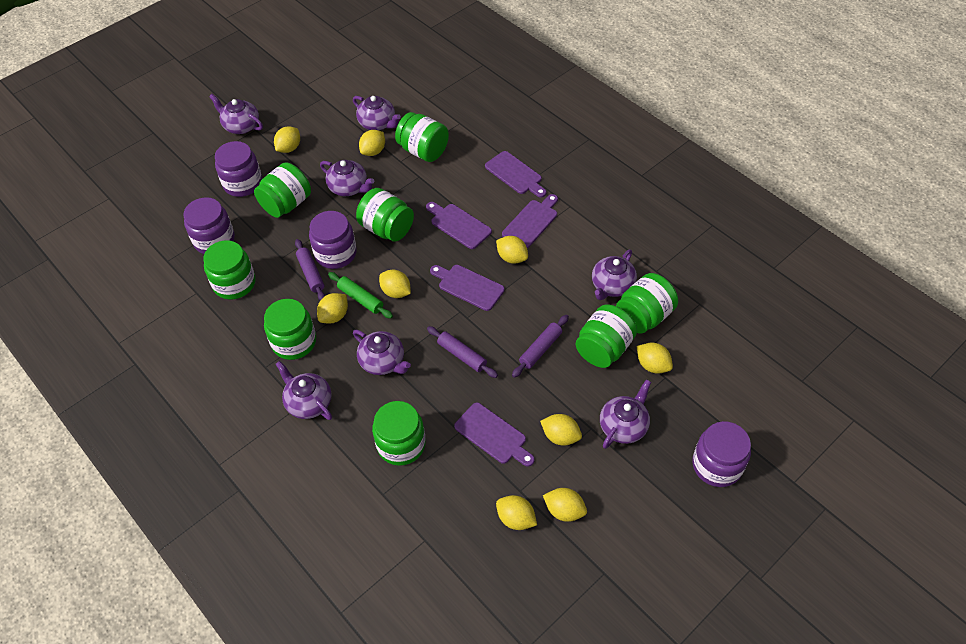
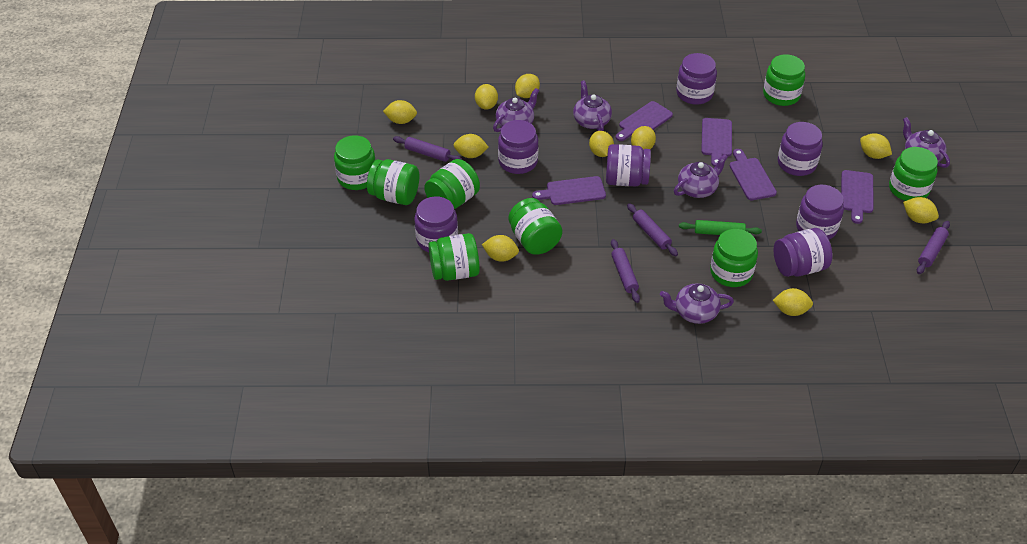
purple jar: [183,197,235,254] [215,141,262,197] [309,211,357,269] [692,421,751,487] = 4 -> [414,196,458,252] [498,120,539,174] [606,144,651,187] [676,53,717,105] [773,228,833,277] [778,122,823,176] [796,185,844,240] = 7
purple rolling pin: [295,239,325,300] [427,326,498,378] [512,315,569,378] = 3 -> [393,136,462,162] [611,239,640,303] [627,203,678,256] [917,221,950,274] = 4
purple teapot: [209,94,263,134] [276,361,332,420] [320,160,374,196] [353,96,401,130] [353,330,411,375] [592,249,637,300] [600,379,651,449] = 7 -> [493,88,539,132] [573,80,612,131] [660,283,734,324] [674,154,728,198] [903,117,950,168] = 5
yellow lemon: [274,127,300,153] [317,293,348,323] [359,130,385,156] [379,270,411,298] [496,236,528,264] [496,495,537,530] [540,414,582,446] [543,488,587,522] [637,342,673,374] = 9 -> [383,100,417,124] [454,134,489,158] [475,84,498,110] [482,235,519,262] [515,74,540,98] [589,131,614,157] [631,126,656,150] [773,288,813,316] [860,133,892,159] [903,197,939,223] = 10

